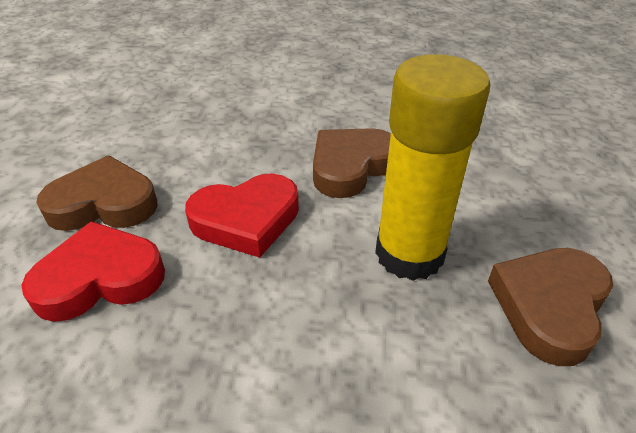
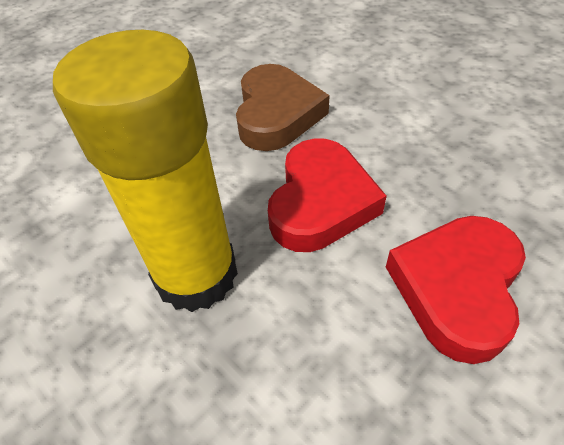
brown heart: [36,155,158,231] [313,128,391,198] [488,248,613,366] = 3 -> [236,64,330,151] = 1

